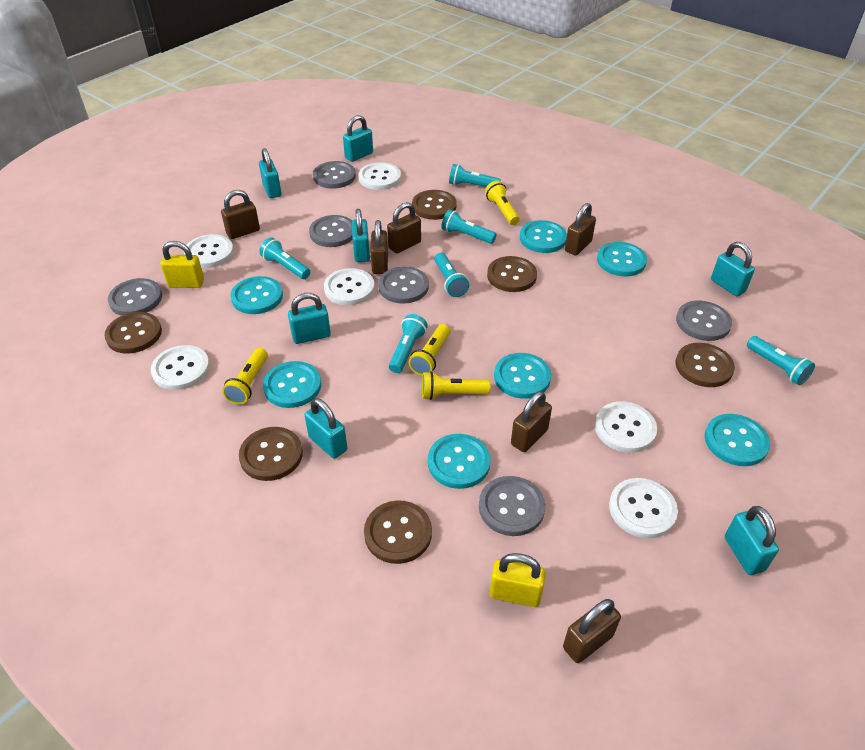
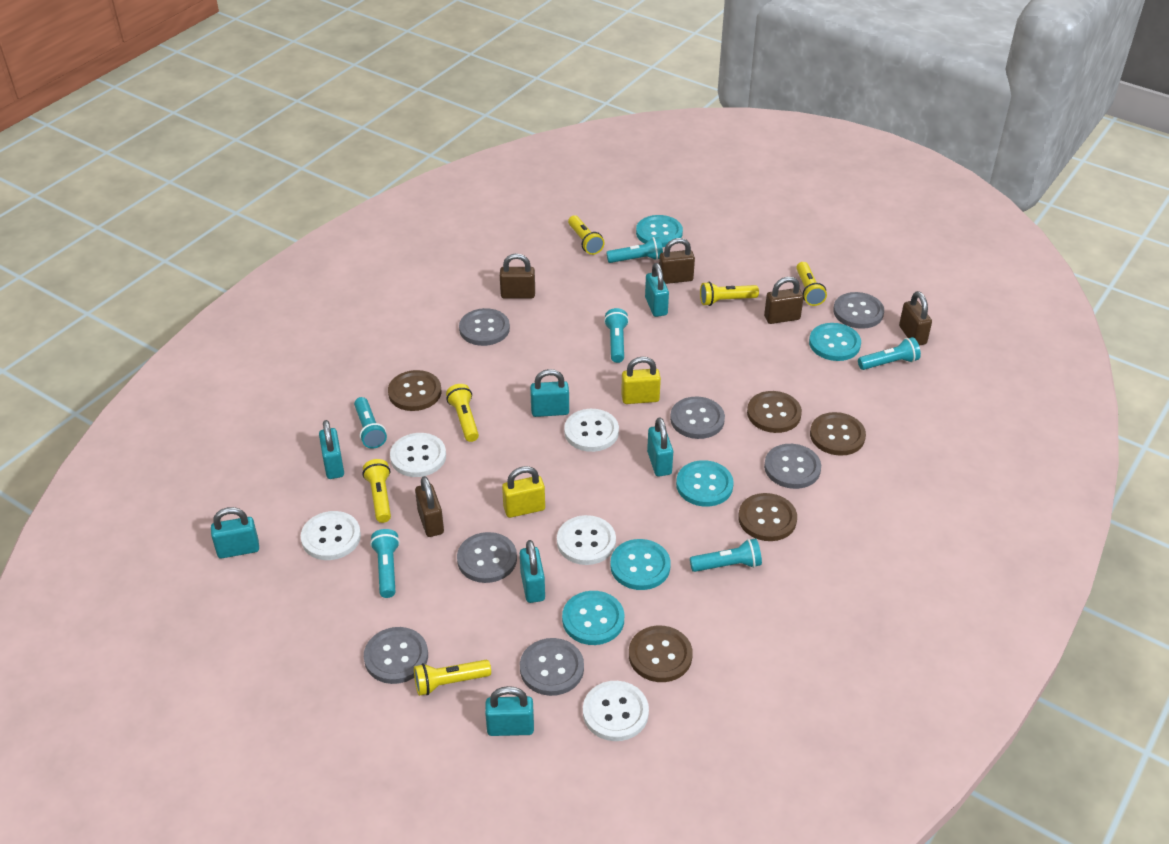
brown button: [104,312,162,354] [239,427,303,481] [364,500,432,564] [412,190,457,220] [487,256,537,292] [675,343,735,387] = 6 -> [388,370,442,411] [629,626,693,682] [738,493,797,541] [747,391,802,433] [810,412,866,456] = 5
brown padlock: [221,190,260,239] [370,220,388,274] [387,202,421,254] [511,391,552,452] [563,599,621,663] [565,203,596,255] = 6 -> [415,476,444,537] [500,253,535,299] [659,238,695,284] [764,277,804,324] [899,291,932,346] = 5
grey button: [108,278,162,316] [309,215,353,247] [313,161,356,189] [378,266,429,304] [479,476,545,536] [676,301,732,341] = 6 -> [364,627,428,684] [457,532,517,583] [459,308,510,346] [520,638,584,696] [670,396,725,439] [764,444,821,489] [833,292,884,329] = 7
turquoise button: [230,276,283,314] [263,361,321,408] [428,434,491,489] [494,353,551,399] [520,220,567,253] [597,242,647,276] [705,414,770,466] = 7 -> [562,591,624,645] [610,539,671,590] [636,215,683,247] [676,460,734,507] [809,323,861,361] = 5
white button: [151,345,210,390] [184,234,234,268] [324,268,375,305] [358,162,401,190] [595,401,657,453] [609,478,678,538] = 6 -> [301,511,361,560] [390,433,446,477] [557,515,616,565] [564,409,619,452] [583,681,649,741] = 5
yellow flashlight: [222,348,268,404] [409,324,450,376] [422,371,490,400] [485,181,520,225] = 4 -> [362,459,391,523] [414,660,491,696] [446,384,479,442] [568,215,605,255] [700,282,759,306] [796,262,827,306] = 6

